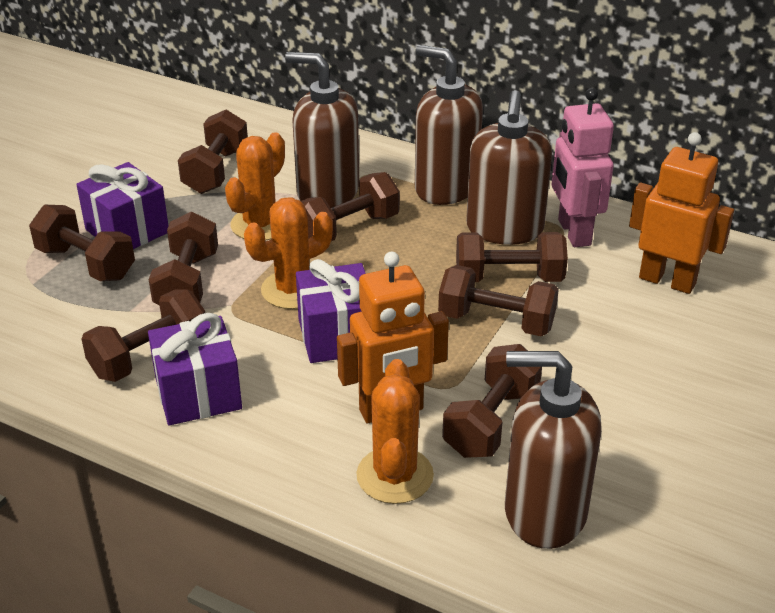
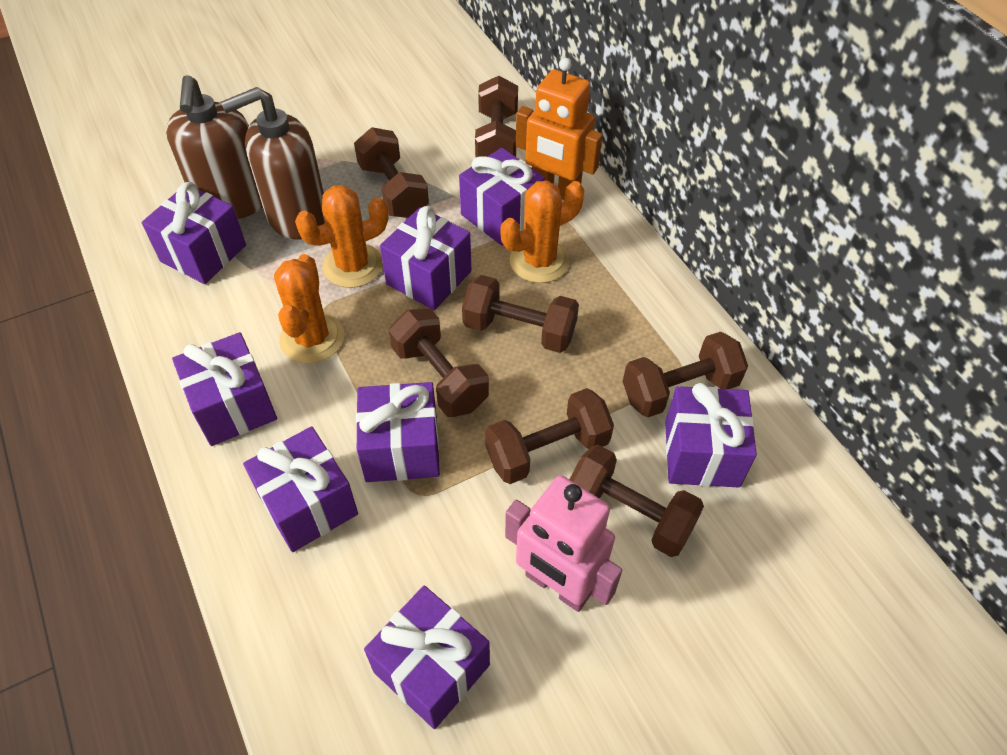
brown dumbbell: [29,205,135,281] [82,289,205,382] [149,211,218,305] [178,110,248,194] [301,172,400,241] [438,265,559,337] [442,344,542,458] [456,232,568,282] = 8 -> [354,127,429,218] [389,308,489,417] [462,275,579,353] [475,76,518,157] [485,388,614,484] [569,445,704,557] [623,332,748,418] = 7
brown soap dispenser: [285,52,359,208] [415,45,483,205] [466,90,552,245] [505,351,602,549] = 4 -> [166,75,263,219] [221,87,325,239] = 2
orange robot: [337,252,449,424] [629,132,734,294] = 2 -> [516,58,603,200] = 1
purple gift: [76,162,169,249] [148,313,242,425] [296,259,366,363] = 3 -> [142,182,246,284] [172,332,277,446] [243,427,358,552] [356,382,440,482] [364,586,490,729] [380,206,472,310] [459,148,545,245] [665,383,757,487] = 8

